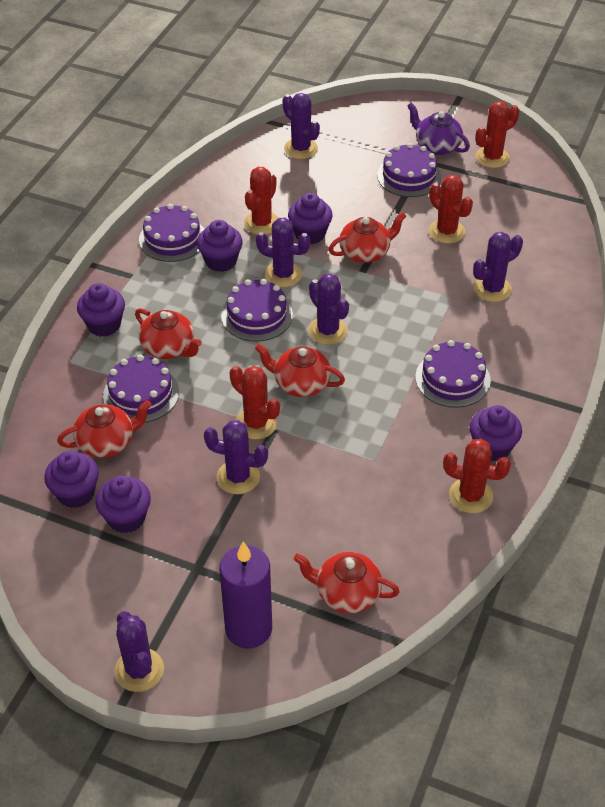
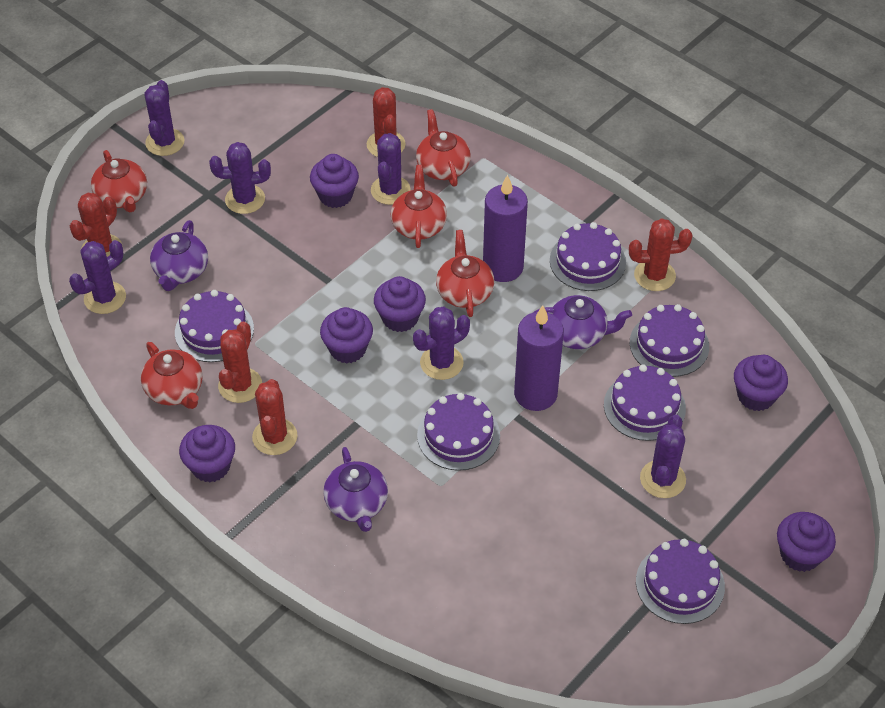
purple cake: [103,355,179,423] [139,204,204,262] [221,279,293,342] [377,143,441,197] [415,340,491,408] = 5 -> [175,290,254,362] [417,393,500,471] [550,222,626,291] [604,364,686,441] [630,304,709,377] [636,539,725,624] = 6
purple candle: [219,542,272,648] = 1 -> [483,174,528,282] [514,305,564,411] = 2
purple teapot: [407,103,470,155] = 1 -> [150,220,208,291] [323,447,388,532] [534,295,632,349] = 3

